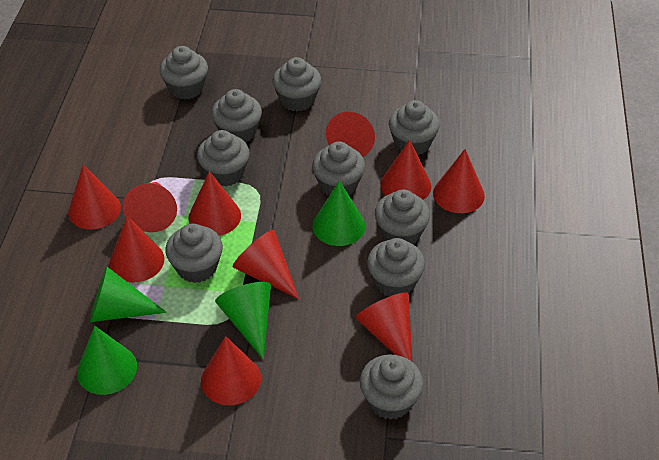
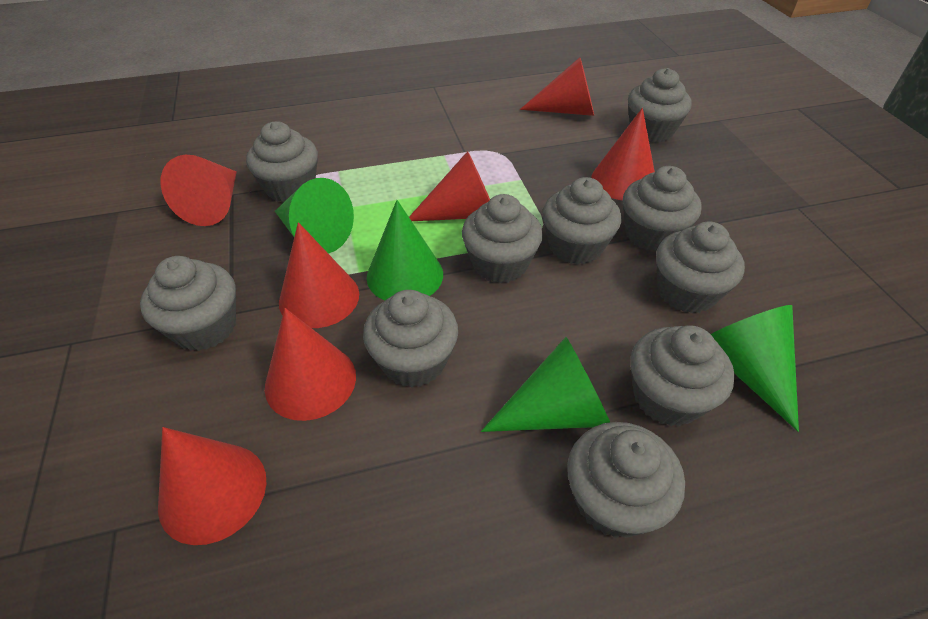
red cone: [68,164,121,229] [109,216,164,282] [123,182,177,232] [188,171,241,236] [201,336,261,405] [233,230,299,299] [326,112,375,157] [355,292,412,361] [380,140,432,200] [433,149,485,213] = 10 -> [158,427,266,545] [160,155,237,226] [265,308,356,421] [279,222,359,328] [409,151,490,221] [520,57,594,116] [591,108,655,201] = 7

